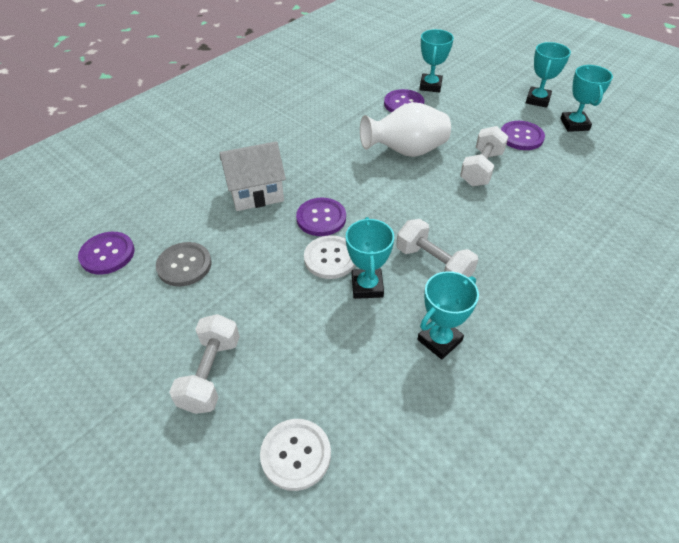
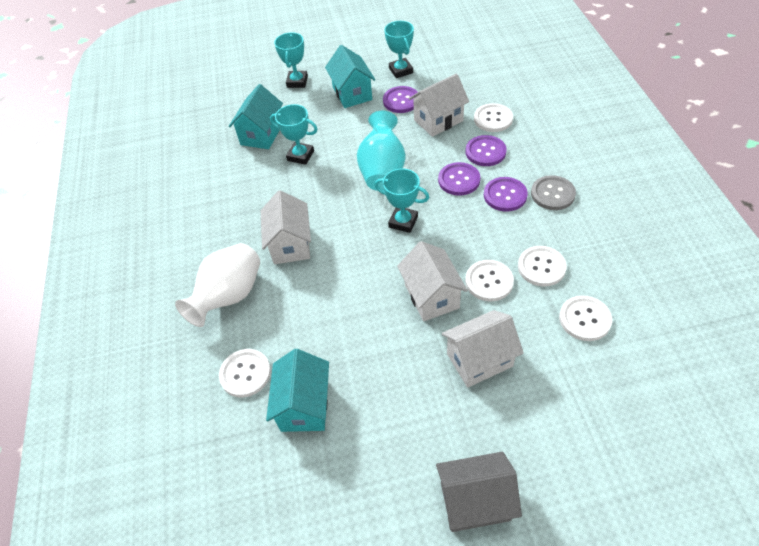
grey house: none = 0 -> [436,452,522,532] = 1
turquoise house: none = 0 -> [229,84,283,149] [266,349,329,432] [325,45,375,108] = 3
turquoise trophy: [346,217,394,299] [417,271,479,360] [419,29,454,92] [526,42,571,108] [560,65,613,132] = 5 -> [270,104,317,165] [274,32,308,88] [375,169,430,233] [384,21,414,78] = 4
turquoise vase: none = 0 -> [357,111,406,191] = 1
white button: [260,419,331,491] [304,235,356,279] = 2 -> [219,349,271,397] [465,260,514,302] [474,103,513,132] [518,246,567,287] [559,295,612,341] = 5
white dumbbell: [169,314,240,414] [396,219,478,277] [460,126,509,187] = 3 -> none = 0
white house: [220,141,286,211] = 1 -> [261,190,311,264] [397,241,468,321] [409,74,469,137] [442,310,524,388] = 4

